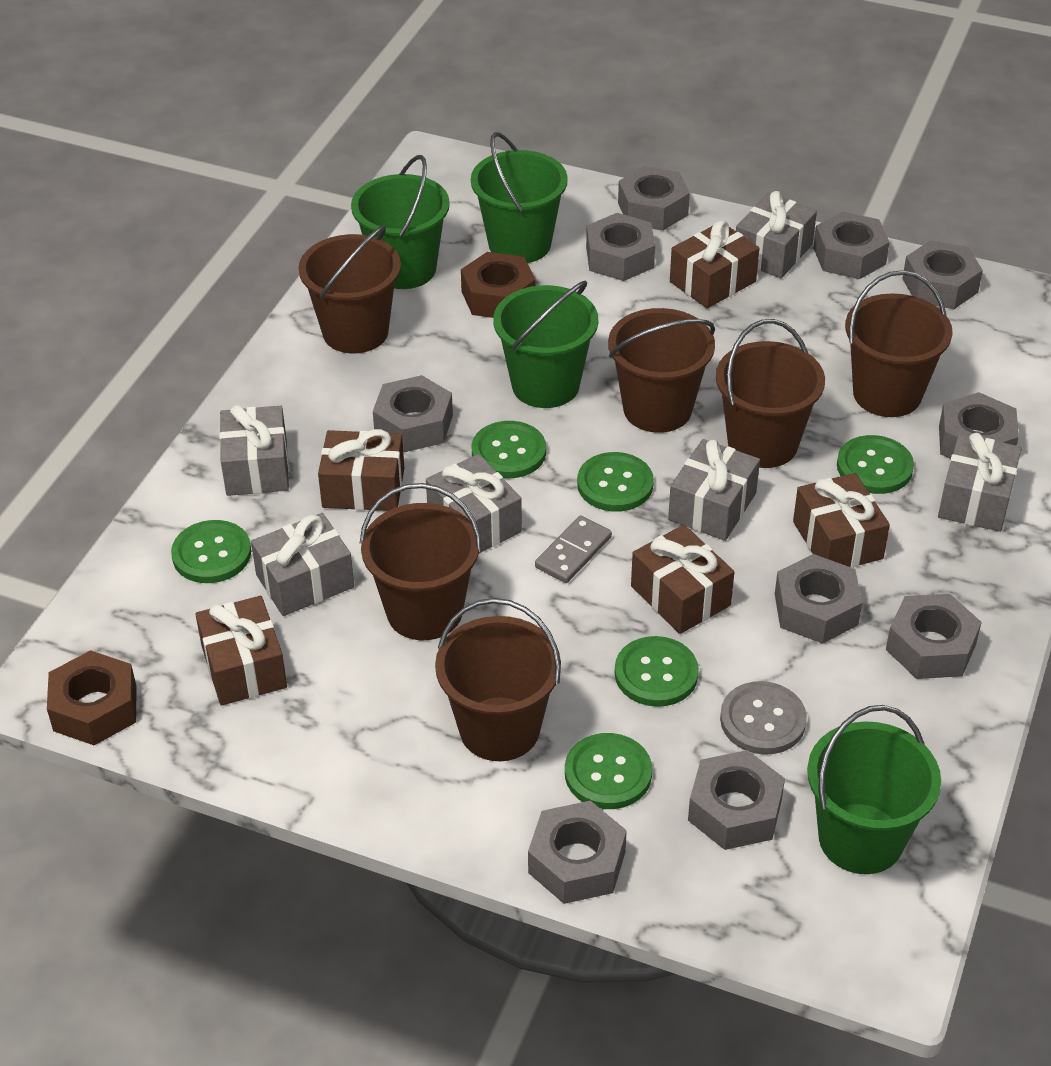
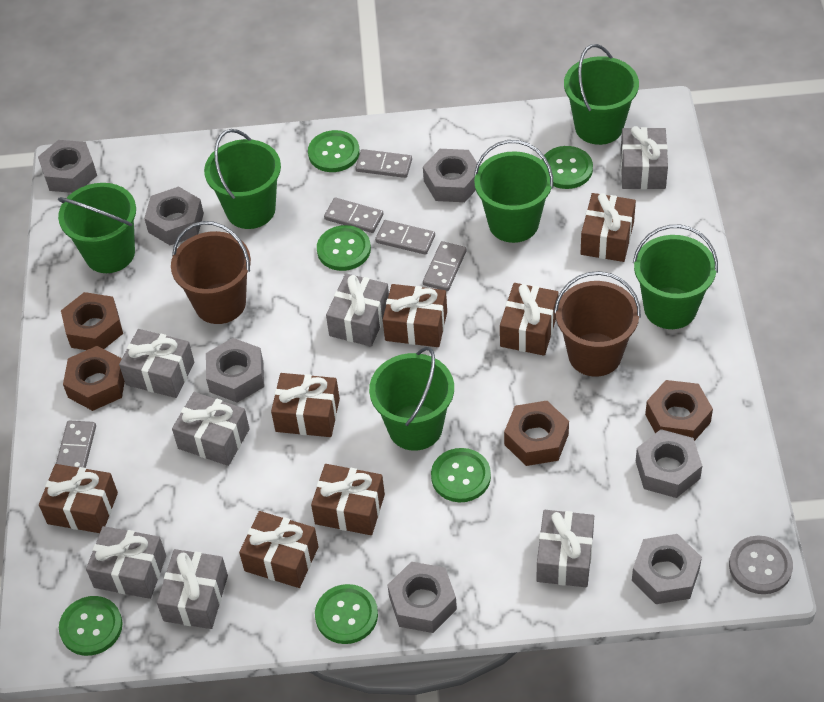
brown bucket: [299,225,401,354] [360,483,482,640] [435,598,561,761] [608,308,715,433] [716,319,825,468] [845,270,953,417] = 6 -> [171,221,251,324] [554,271,641,377] = 2
brown gift: [195,596,287,706] [318,429,404,511] [631,525,734,634] [670,220,760,308] [793,473,890,568] = 5 -> [39,464,118,533] [239,511,319,588] [271,373,340,437] [311,464,385,535] [383,284,447,347] [500,283,558,356] [580,193,636,262] = 7
brown nut: [47,650,137,745] [461,252,536,318] = 2 -> [61,292,123,350] [63,346,125,411] [504,401,569,466] [645,380,713,441] = 4
green bucket: [351,155,450,289] [471,132,568,263] [493,281,598,408] [807,705,941,874] = 4 -> [58,183,136,273] [204,129,281,229] [369,347,454,451] [474,140,553,243] [564,44,639,145] [633,225,718,329] = 6
grey domino: [535,515,612,583] = 1 -> [56,420,96,468] [324,198,383,233] [355,149,412,178] [375,220,435,255] [423,241,466,291] = 5
grey gift: [219,405,289,496] [251,513,354,616] [426,454,522,553] [668,439,760,541] [736,191,817,278] [938,433,1022,532] = 6 -> [86,526,166,599] [119,329,194,398] [157,549,228,629] [172,392,250,466] [326,273,389,346] [537,510,594,587] [621,126,668,189] = 7
grey nut: [373,375,453,452] [528,801,627,904] [586,213,655,281] [618,166,690,231] [688,750,785,850] [775,554,862,644] [813,212,890,279] [886,594,982,679] [902,240,983,309] [939,392,1019,459] = 10 -> [38,140,97,193] [144,186,204,245] [206,338,264,403] [388,562,457,633] [423,149,477,202] [632,534,702,604] [636,429,702,498] = 7

